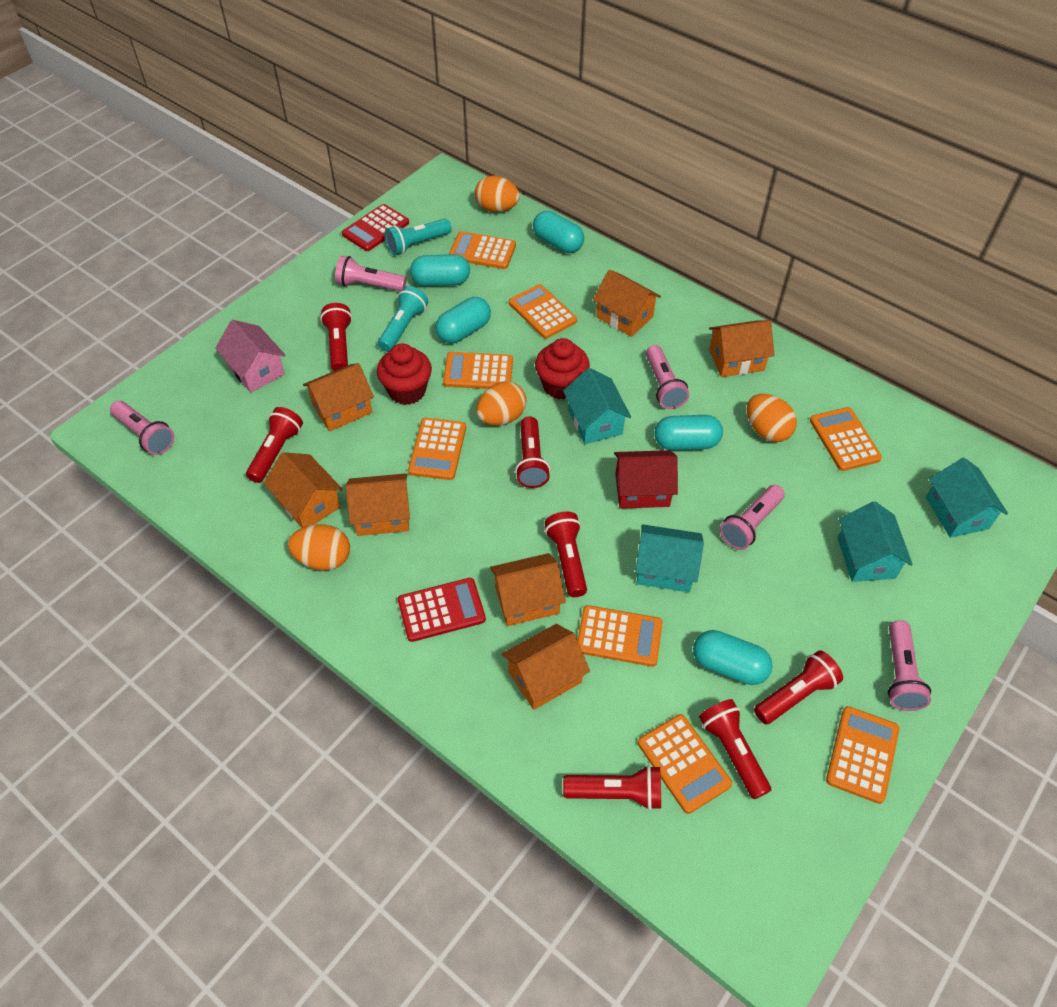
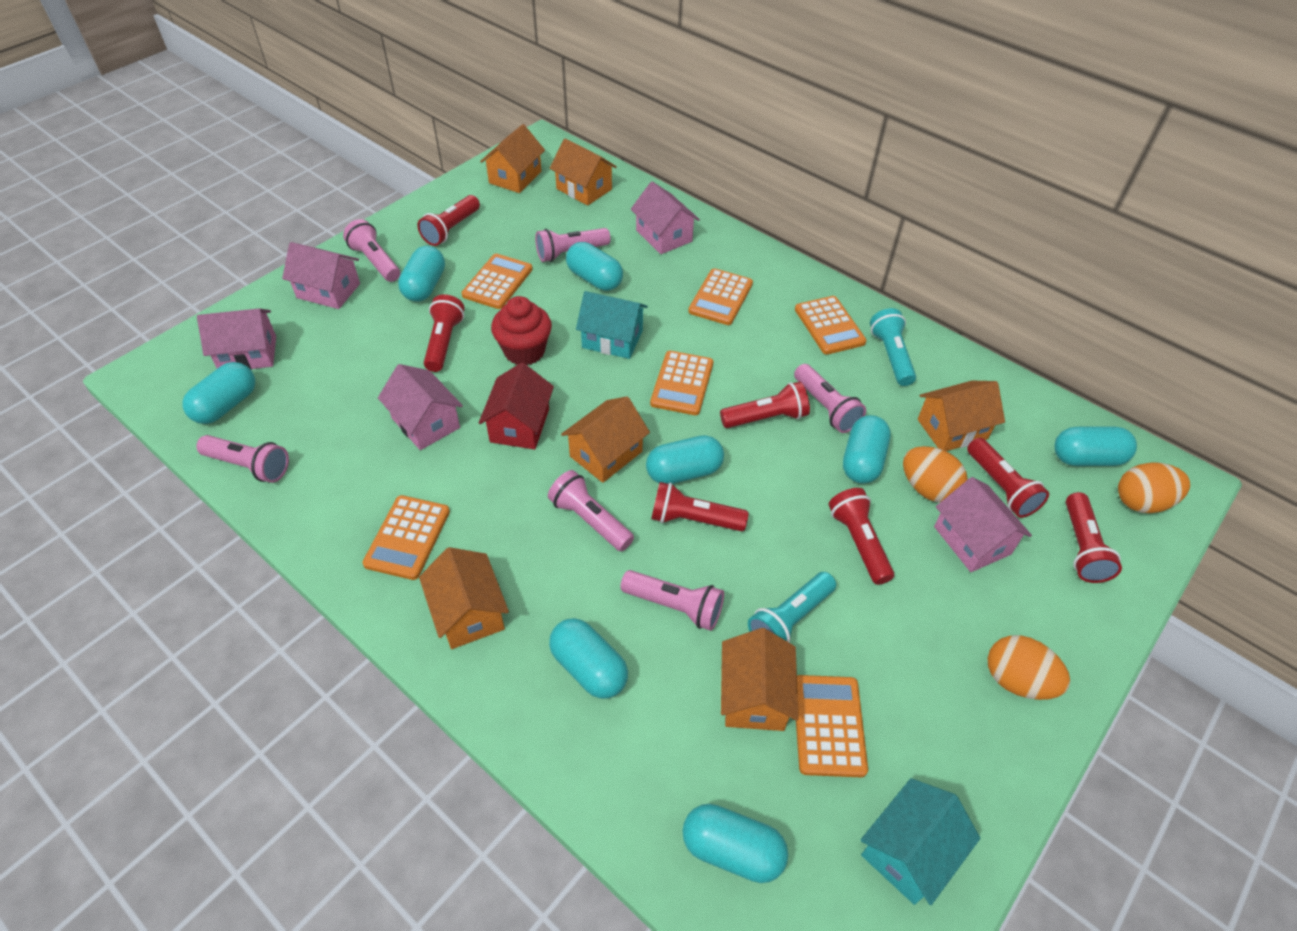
orange calculator: [408,418,466,480] [443,352,513,389] [449,231,516,269] [509,284,577,339] [577,605,663,667] [638,714,732,814] [810,407,882,471] [826,706,900,804] = 8 -> [363,495,450,580] [461,254,533,309] [650,351,713,415] [688,268,753,325] [795,296,866,355] [796,675,868,777] = 6
orange egg: [288,524,350,571] [475,175,520,212] [476,381,526,426] [747,394,797,442] = 4 -> [903,446,968,503] [987,635,1070,700] [1118,463,1190,513] = 3
orange house: [264,452,343,528] [303,363,374,431] [346,473,410,536] [490,553,566,626] [502,624,590,710] [593,270,661,337] [709,320,774,377] = 7 -> [419,547,509,649] [480,124,545,193] [550,138,617,206] [561,396,650,483] [721,628,799,731] [918,381,1005,451] = 6
pink flashlight: [110,401,174,455] [335,256,406,291] [646,345,689,409] [720,485,785,550] [888,620,931,711] = 5 -> [196,435,289,483] [343,219,400,282] [535,228,611,262] [548,470,634,551] [620,570,724,631] [794,364,866,433] = 6
pink house: [215,320,286,392] = 1 -> [197,308,276,369] [282,242,360,309] [378,364,463,450] [631,181,700,254] [934,477,1032,572] = 5
red calculator: [342,204,409,251] [398,578,486,642] = 2 -> none = 0
red cupcake: [377,344,432,405] [535,338,590,400] = 2 -> [491,296,552,365] = 1
turquoise capsule: [410,254,470,286] [435,297,491,343] [533,211,584,253] [655,415,723,451] [693,630,773,685] = 5 -> [182,362,255,424] [398,246,445,302] [549,618,628,699] [566,242,623,291] [646,435,724,484] [682,804,788,883] [843,415,891,484] [1054,426,1137,466] = 8
turquoise house: [563,368,631,444] [635,524,704,592] [838,501,913,582] [926,458,1008,538] = 4 -> [576,291,648,359] [861,778,980,905] = 2

